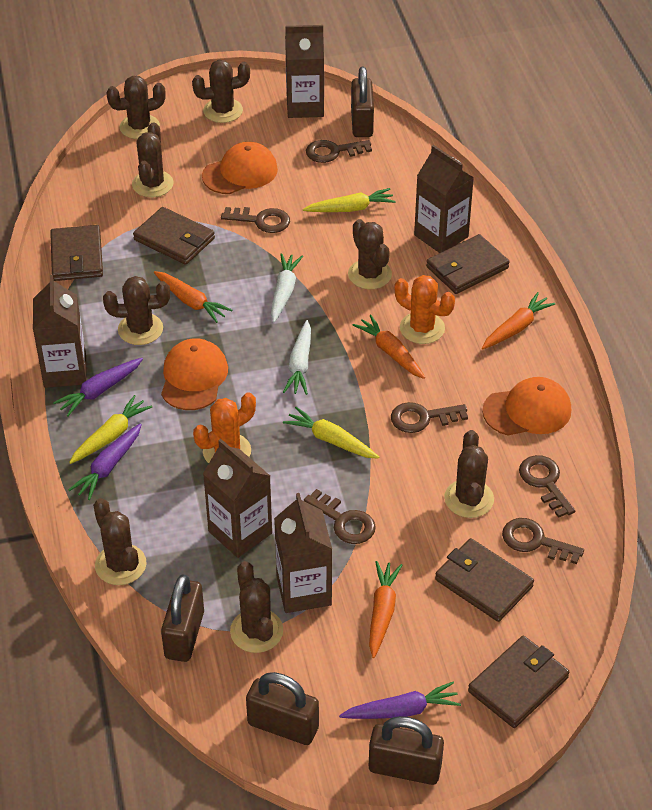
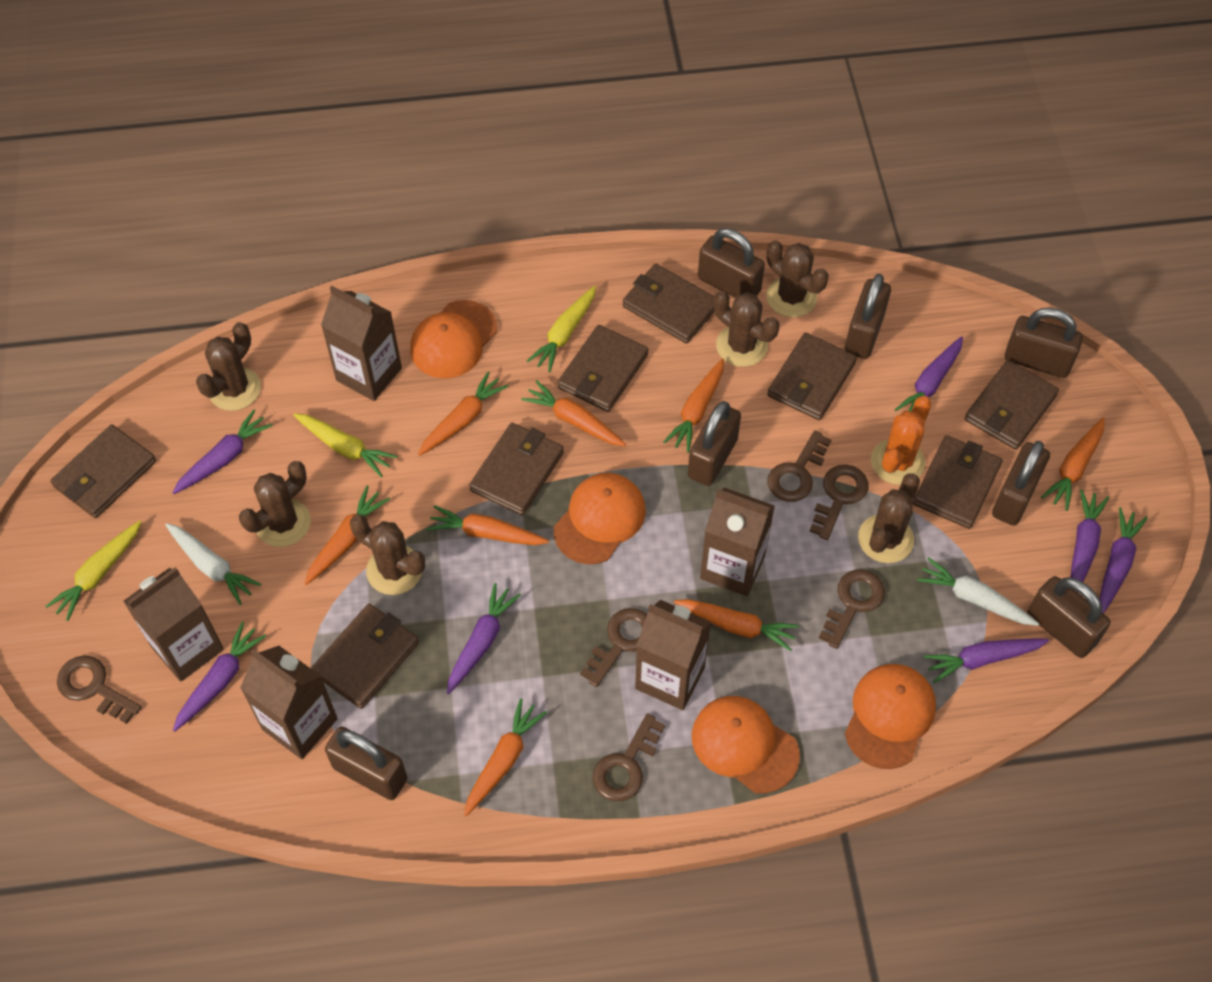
brown cactus: [93,498,147,585] [103,276,170,345] [106,76,166,139] [132,122,174,197] [192,60,250,123] [230,561,283,653] [348,219,392,289] [444,430,494,518] = 8 -> [196,322,261,411] [239,461,311,547] [350,515,425,595] [714,291,779,367] [766,240,829,317] [858,473,920,563] = 6
brown padlock: [161,574,204,662] [246,672,319,745] [351,67,374,137] [369,716,444,785] = 4 -> [325,726,408,800] [688,401,741,486] [698,228,765,298] [845,274,891,359] [992,441,1050,526] [1005,308,1083,378] [1027,576,1111,658] = 7
brown wallet: [50,225,103,281] [133,207,215,265] [426,234,510,294] [435,538,534,622] [468,636,569,728] = 5 -> [50,425,156,518] [311,604,419,709] [469,423,564,515] [558,325,649,412] [623,264,714,344] [767,333,857,420] [913,435,1003,529] [965,360,1059,450] = 8
orange cactus: [193,392,256,463] [394,275,455,344] = 2 -> [871,396,931,485] = 1
orange cap: [161,338,228,410] [202,142,278,194] [482,377,571,436] = 3 -> [410,300,497,378] [554,473,646,564] [692,696,800,793] [845,664,936,769] = 4
orange carrot: [154,271,232,323] [353,314,425,379] [369,561,402,658] [482,292,555,349] = 4 -> [304,486,390,585] [418,371,509,456] [427,505,549,545] [464,698,547,816] [521,380,626,446] [663,358,724,453] [674,599,799,651] [1041,417,1105,511] = 8
purple carrot: [53,358,143,416] [68,423,142,500] [339,682,461,719] = 3 -> [172,410,273,494] [173,622,266,732] [447,583,521,694] [895,336,963,412] [923,638,1049,683] [1071,489,1109,593] [1099,507,1148,614] = 7

